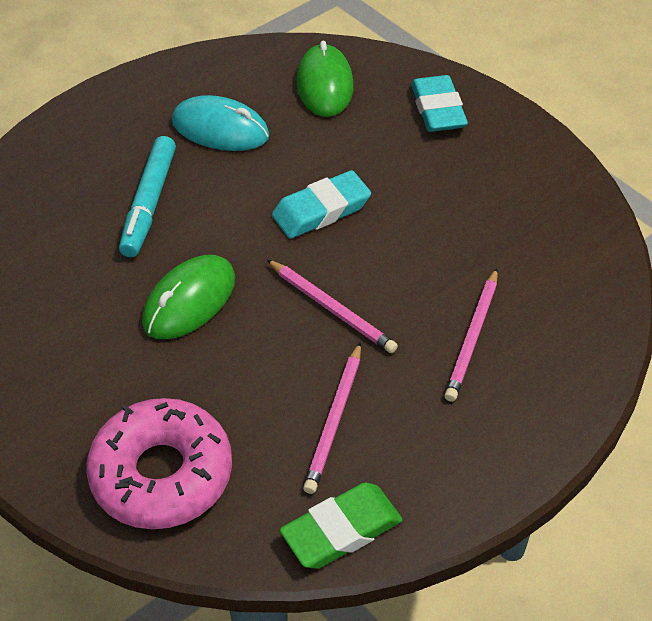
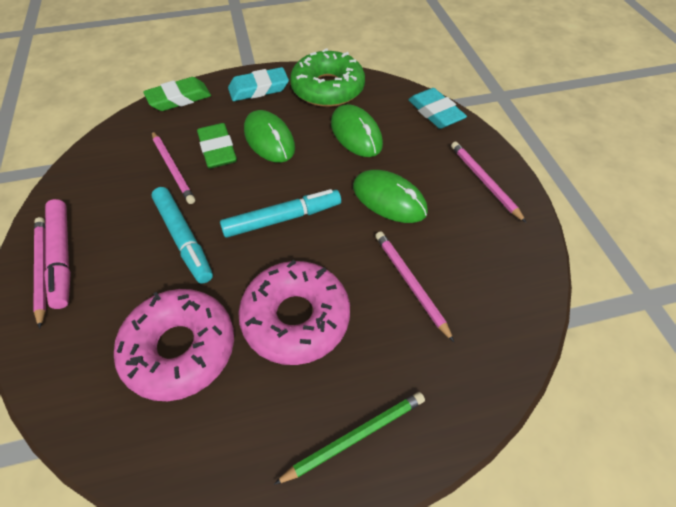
green donut: none = 0 -> [290,48,365,107] = 1
green eraser: [280,483,403,569] = 1 -> [143,77,211,111] [197,123,237,169] = 2
green mouse: [142,255,235,339] [296,41,353,117] = 2 -> [244,110,295,163] [331,104,383,157] [353,170,428,223] = 3
green pencil: none = 0 -> [274,392,425,485] = 1
pink donut: [86,398,232,529] = 1 -> [114,289,234,401] [238,260,350,365] = 2
pink marker: none = 0 -> [44,199,71,309] = 1
pink pencil: [267,259,398,353] [303,342,361,494] [444,268,498,402] = 3 -> [33,217,46,329] [152,131,195,204] [375,231,454,342] [451,142,526,223] = 4
turquoise marker: [119,136,176,257] = 1 -> [151,187,213,284] [220,189,341,238] = 2
turquoise mouse: [172,95,269,151] = 1 -> none = 0

